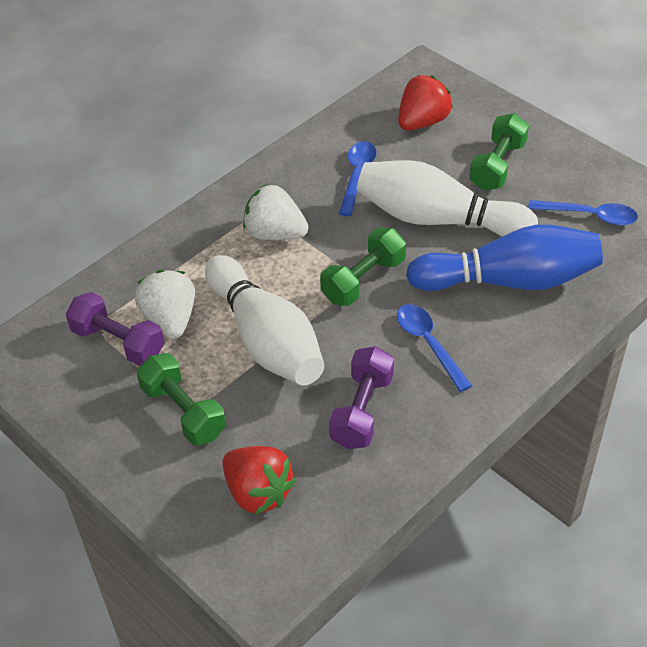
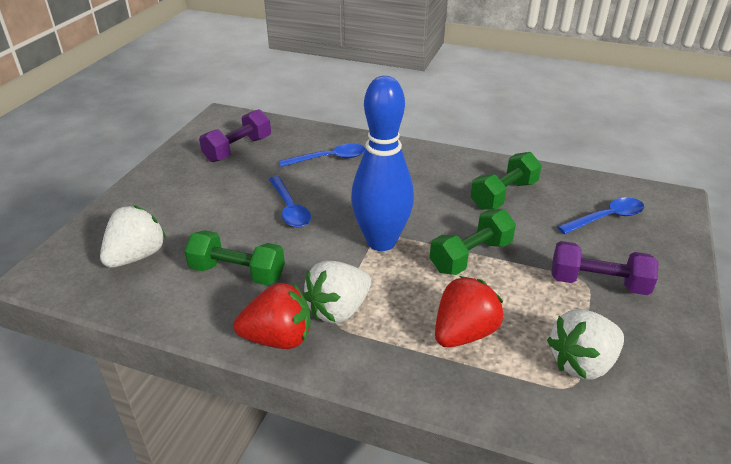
white bowling pin: [205,255,325,386] [357,160,538,237] = 2 -> none = 0
white strawberry: [135,270,195,339] [243,184,309,240] = 2 -> [100,205,166,268] [303,261,371,324] [547,309,624,380] = 3

